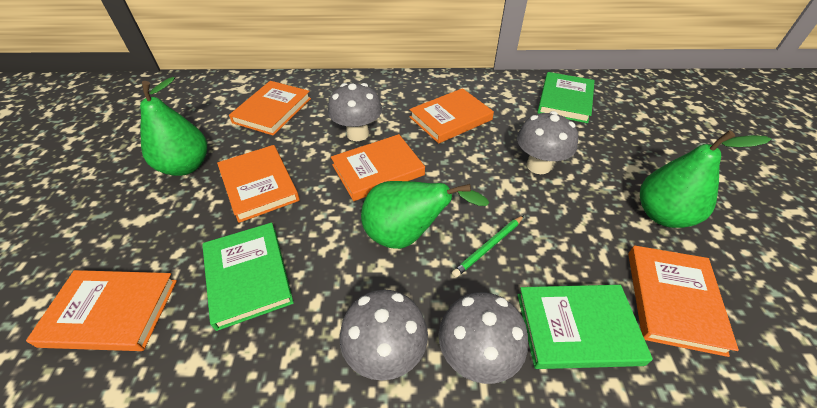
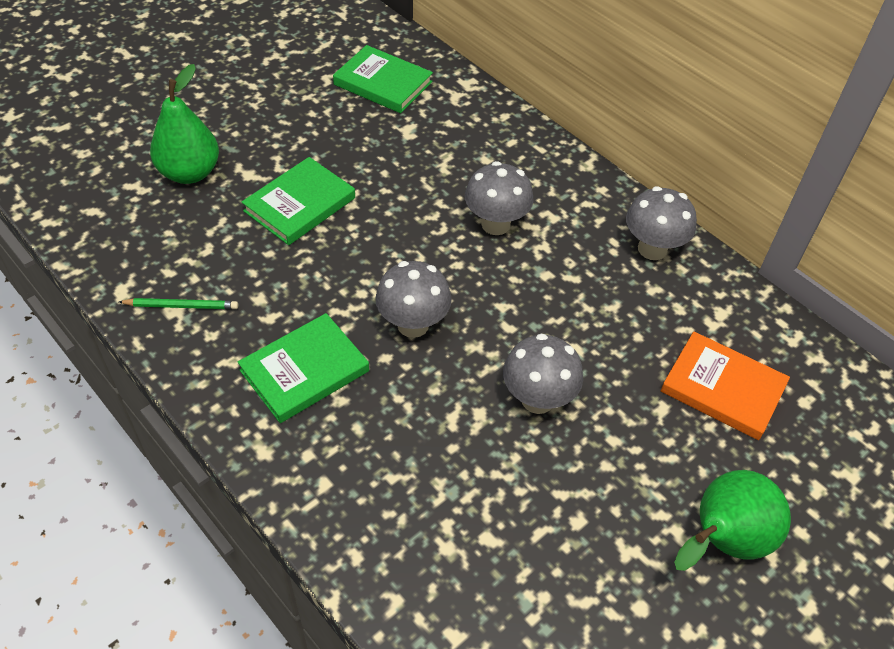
green pear: [140,77,207,176] [361,181,489,249] [640,130,771,228] = 3 -> [150,64,219,184] [674,470,791,571] = 2
orange book: [26,270,177,351] [217,145,300,223] [229,81,311,136] [331,134,425,201] [409,88,494,144] [628,245,739,357] = 6 -> [661,332,790,440] = 1

